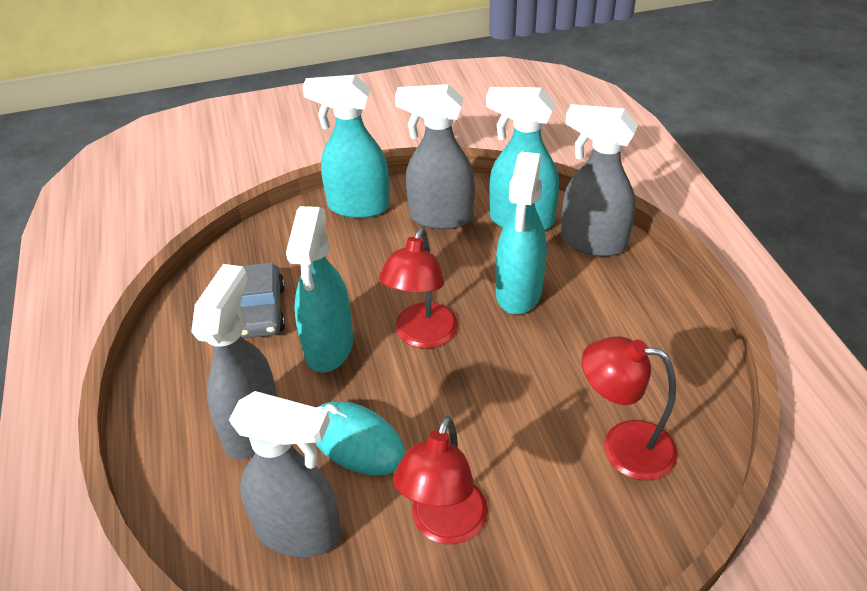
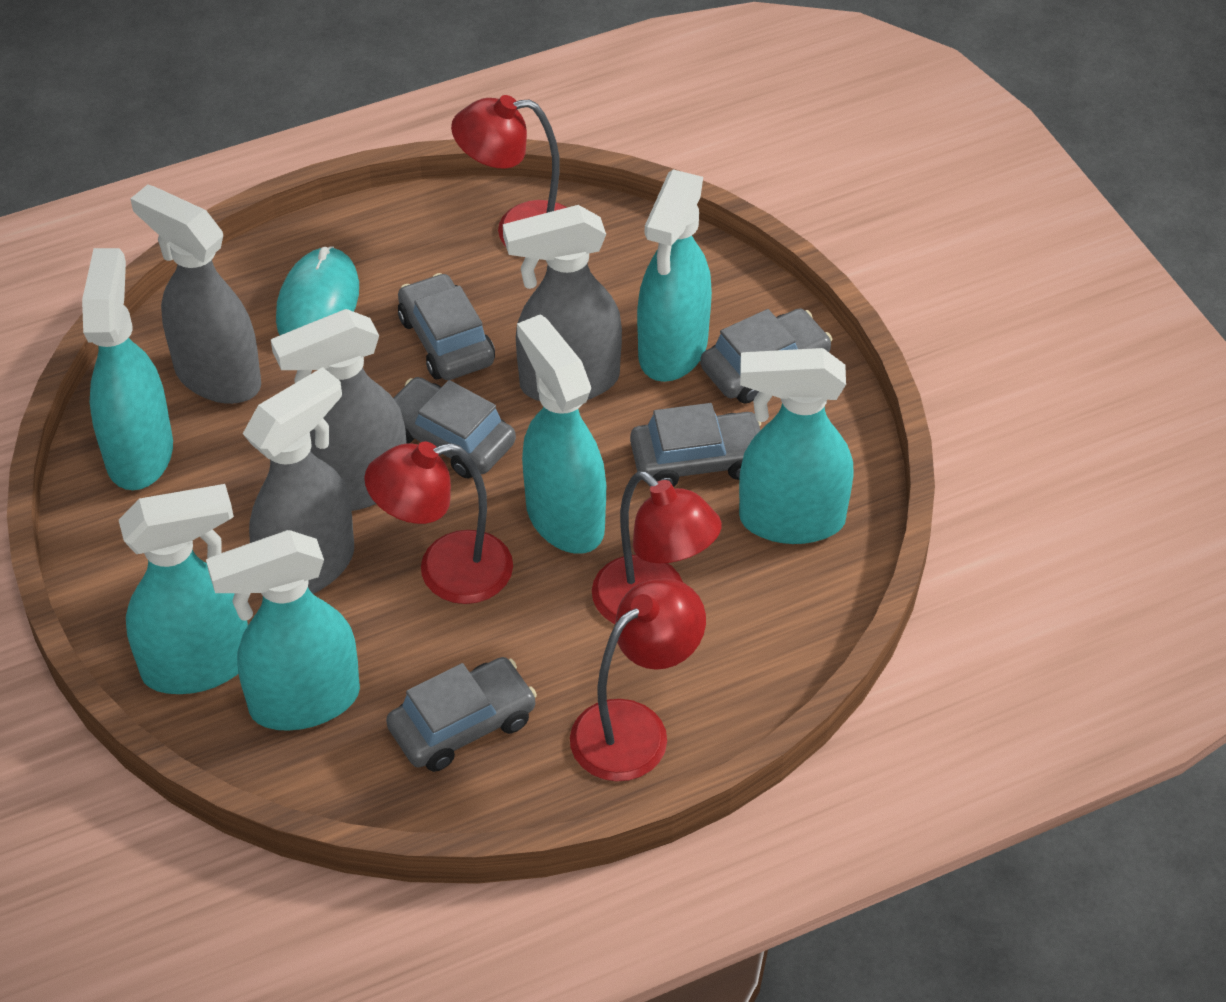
grey car: [240,262,285,338] = 1 -> [386,657,537,772] [393,377,516,478] [398,273,495,380] [630,403,761,487] [700,308,832,404] = 5
red lamp: [379,228,458,349] [393,416,488,545] [582,336,677,481] = 3 -> [364,442,513,604] [451,95,567,247] [570,578,706,781] [592,471,722,624] = 4
turquoise spray bottle: [286,206,353,373] [302,75,390,218] [486,87,559,230] [495,152,547,314] = 4 -> [82,248,173,490] [119,484,248,694] [206,530,360,731] [517,314,606,554] [637,169,712,382] [739,348,854,544] = 6

